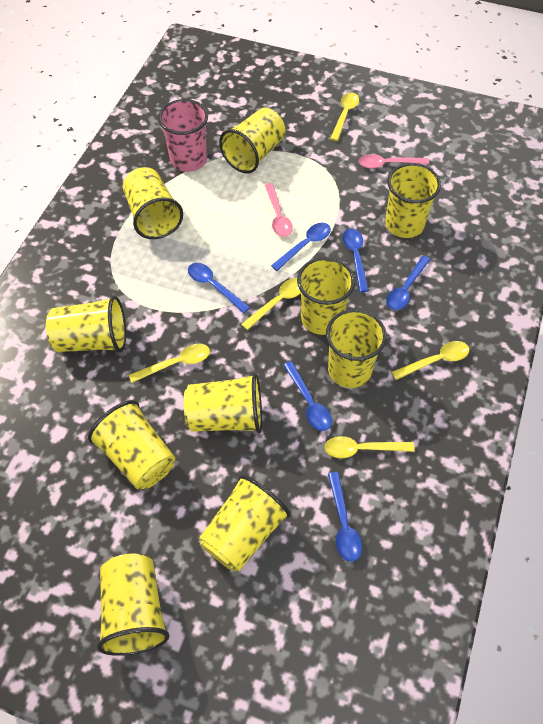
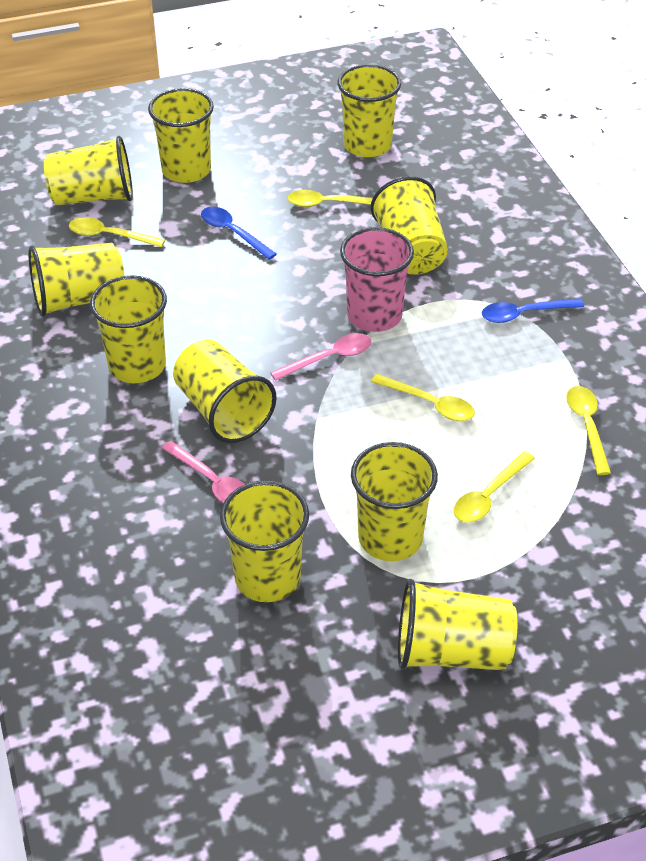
blue spoon: [188,263,250,313] [271,223,331,271] [283,361,332,431] [328,472,362,562] [343,228,369,292] [386,255,431,310] = 6 -> [201,207,277,260] [482,298,584,323] = 2

